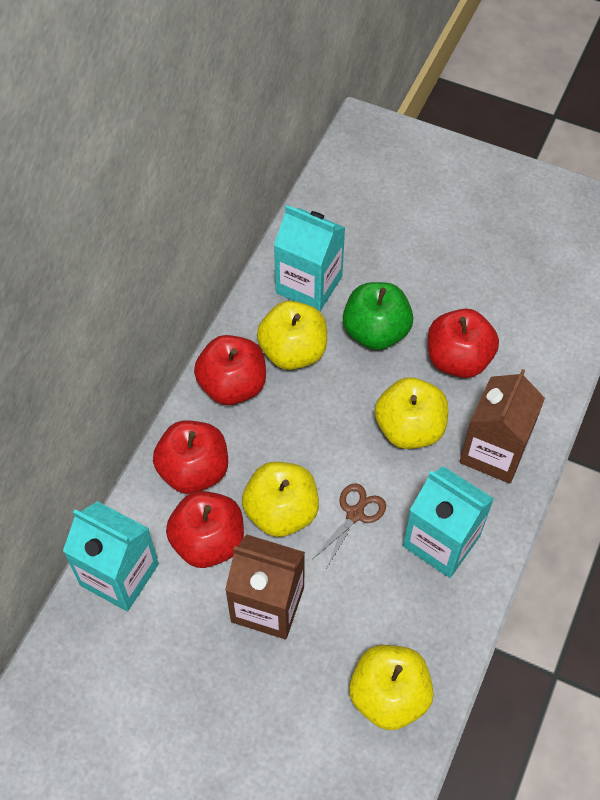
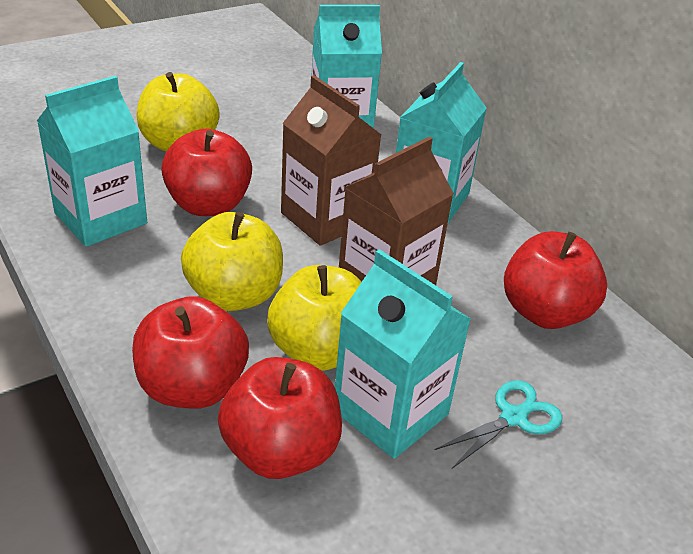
brown scissors: [313,483,386,567] = 1 -> none = 0
green apple: [343,282,413,350] = 1 -> none = 0
turquoise carton: [63,501,159,611] [274,205,346,311] [403,466,494,578] = 3 -> [37,76,147,247] [312,5,382,128] [335,249,471,459] [396,62,487,223] = 4
turquoise scissors: none = 0 -> [435,380,562,469] = 1
yellow apple: [242,462,319,537] [257,301,327,370] [349,645,434,730] [375,377,448,449] = 4 -> [137,72,220,152] [181,212,283,311] [267,265,361,371] = 3

